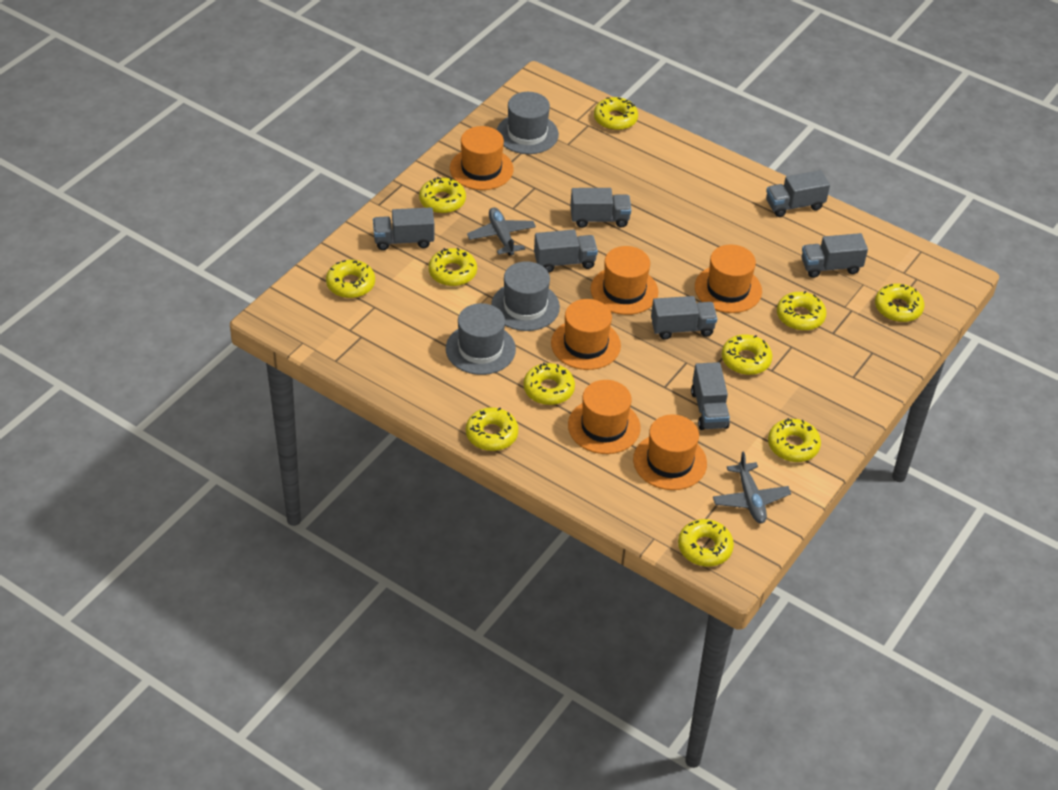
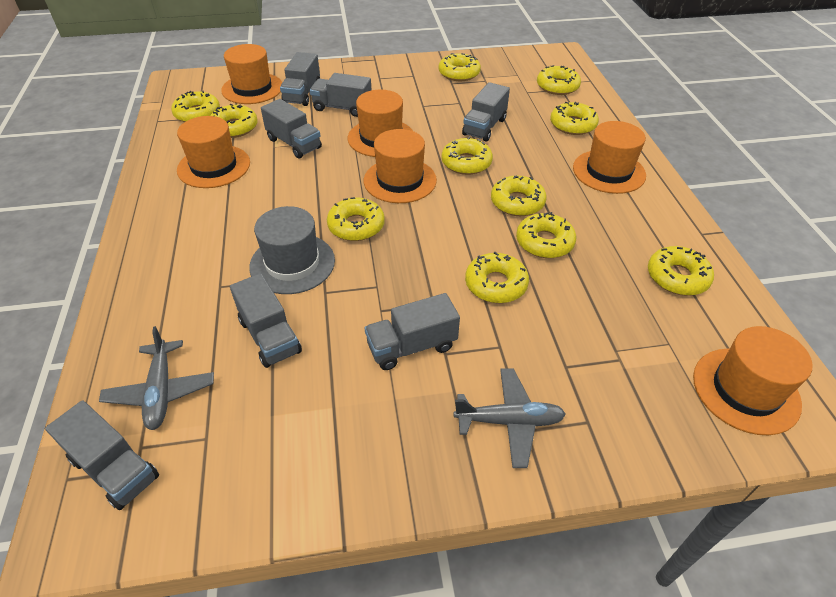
grey hat: [446,303,516,375] [491,261,560,331] [497,92,559,154] = 3 -> [249,206,335,294] = 1

